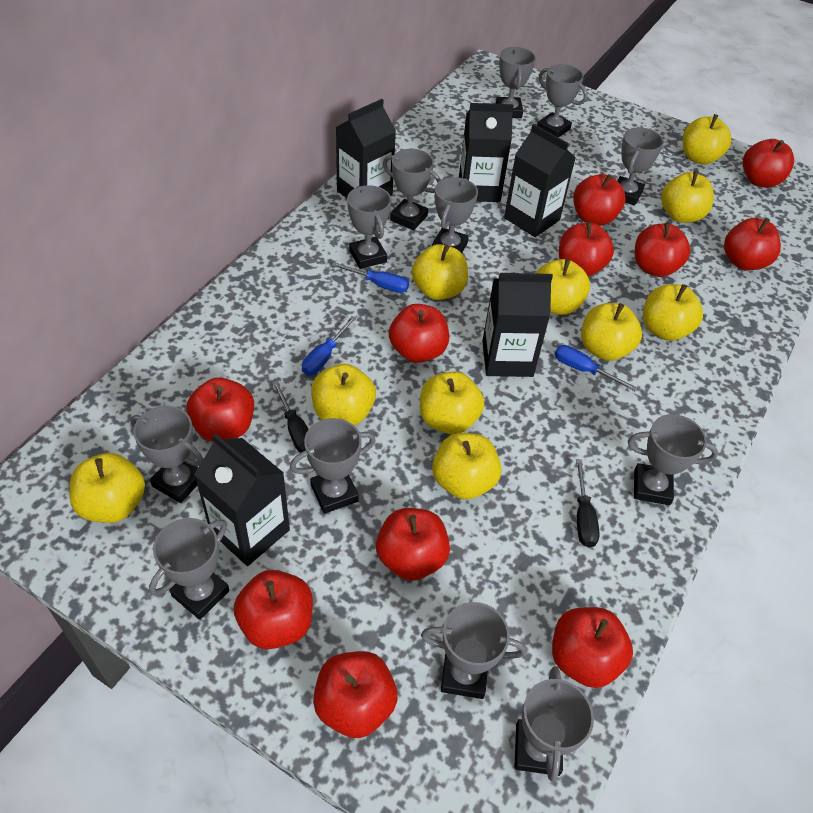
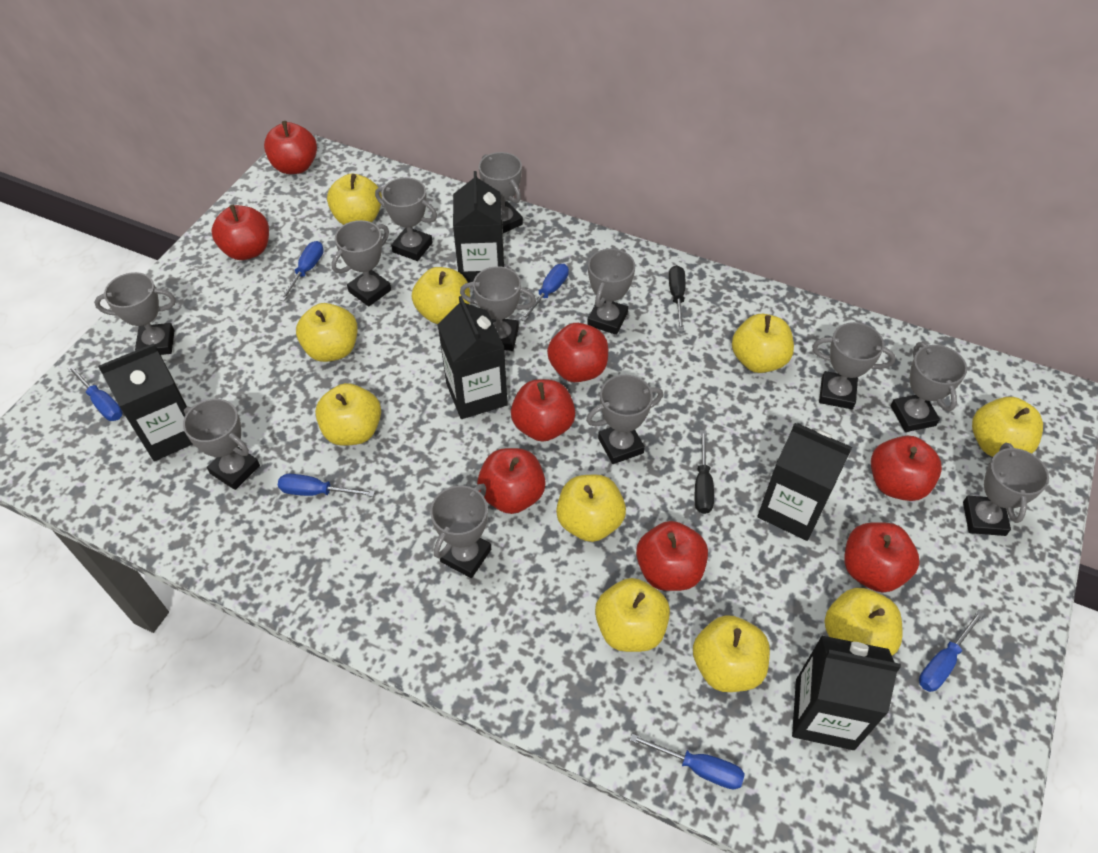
blue screwdriver: [302,316,356,375] [331,262,409,293] [554,345,637,391] = 3 -> [67,365,123,421] [278,474,375,497] [279,241,324,301] [521,264,569,321] [630,734,745,789] [919,610,984,692] = 6
red apple: [187,377,254,442] [234,570,313,649] [313,651,398,738] [376,508,450,581] [389,304,449,363] [552,607,633,688] [559,222,614,276] [573,174,626,226] [635,222,690,277] [724,218,781,270] [743,139,794,188] = 11 -> [211,205,269,260] [264,121,317,174] [477,448,546,514] [511,379,576,442] [547,323,608,382] [636,521,708,591] [844,522,920,592] [871,436,942,501] = 8

